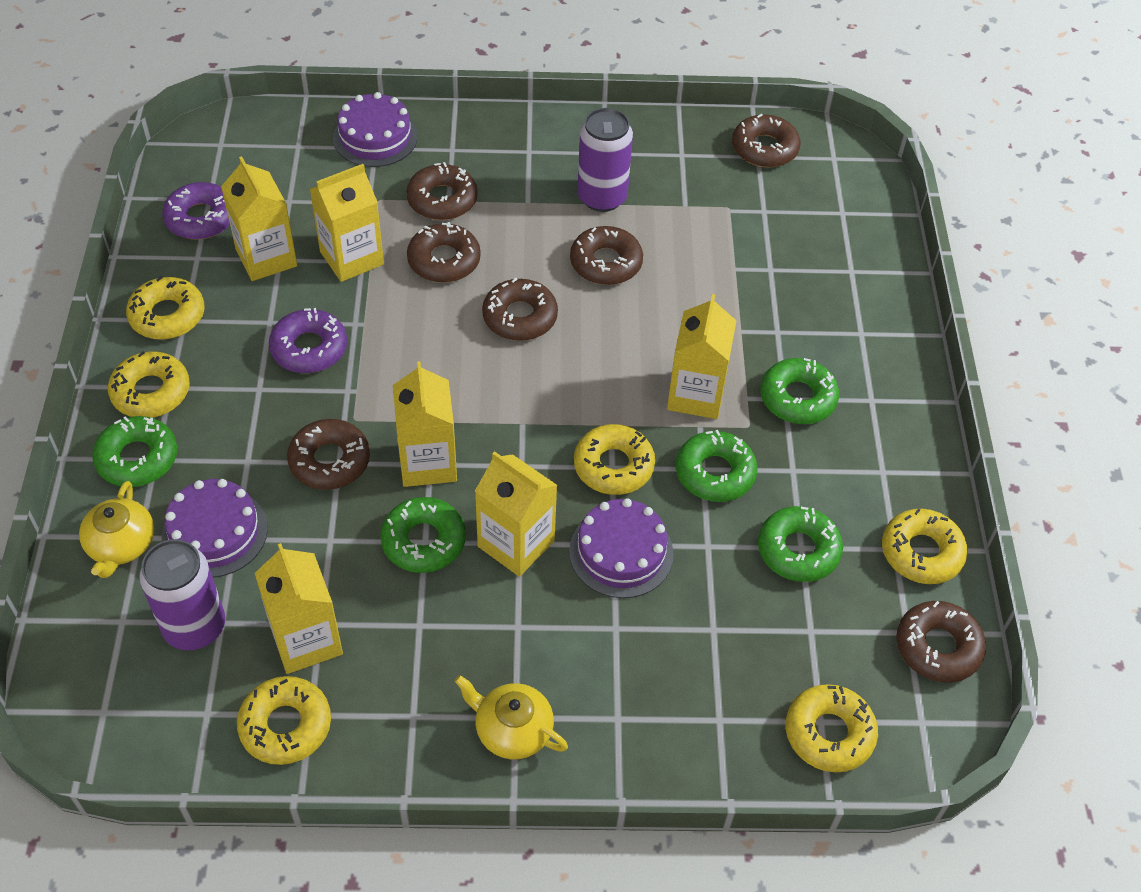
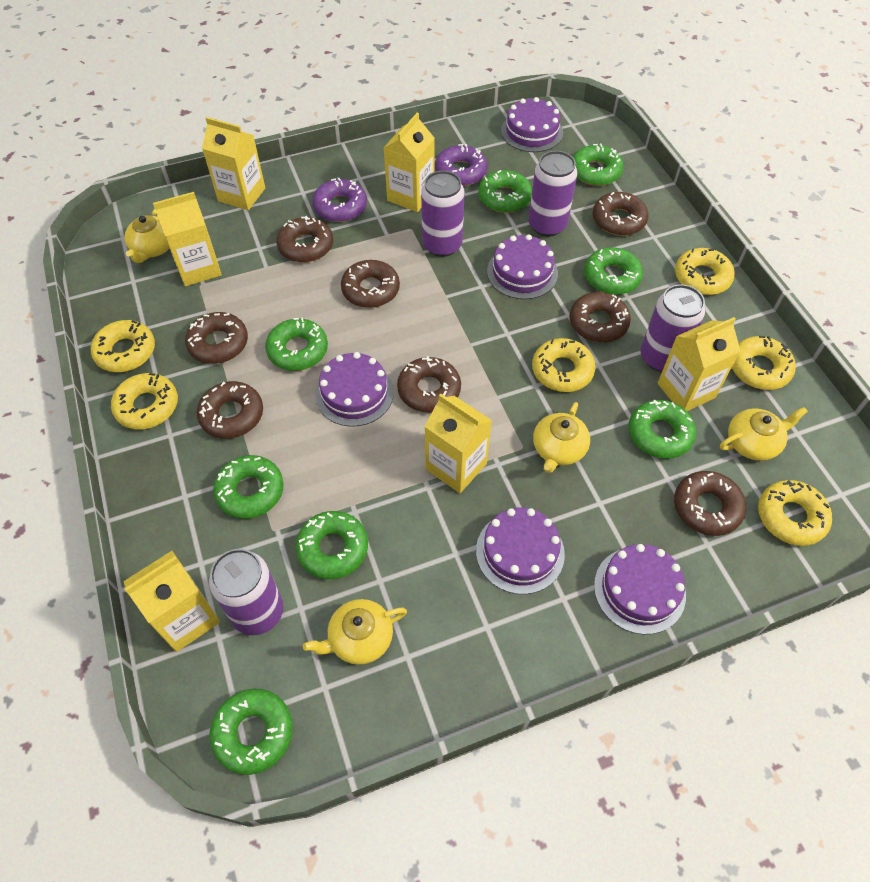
brown donut: [287,419,370,490] [406,162,478,220] [407,222,481,283] [482,278,558,341] [570,226,643,285] [732,114,801,168] [896,601,986,683] = 7 -> [185,312,248,364] [197,381,263,439] [276,216,333,262] [341,260,400,308] [397,356,461,413] [569,292,631,342] [593,192,649,236] [674,471,746,536] = 8
green donut: [92,416,177,487] [380,497,466,573] [676,430,757,502] [758,506,843,582] [761,358,839,424] = 5 -> [209,689,293,775] [213,455,284,519] [265,318,328,371] [295,511,368,579] [478,170,532,213] [573,144,624,186] [584,247,643,295] [628,400,696,459] = 8
purple cake: [162,479,268,578] [333,92,418,167] [569,498,674,598] = 3 -> [315,352,394,427] [476,507,565,594] [487,234,558,299] [501,97,563,152] [594,544,686,634] = 5
purple can: [139,539,225,650] [577,108,633,212] = 2 -> [209,549,284,635] [421,171,465,257] [528,151,577,237] [640,284,705,372] = 4
yellow teapot: [79,481,154,578] [455,675,568,759] = 2 -> [125,209,170,263] [303,599,407,665] [533,402,590,473] [720,407,808,461] = 4

